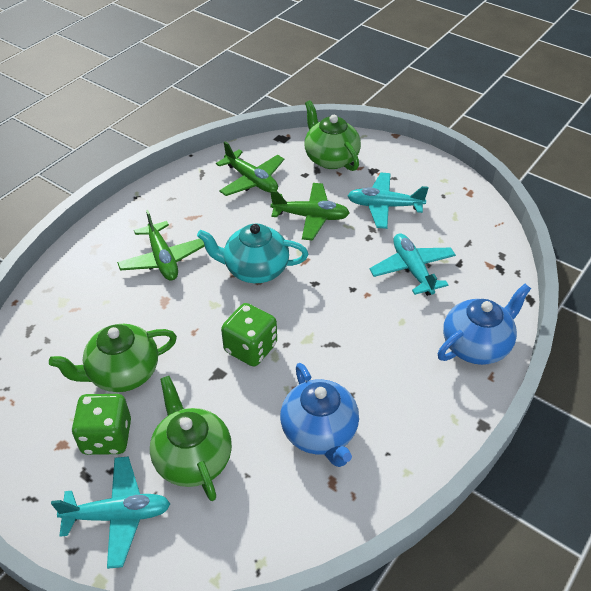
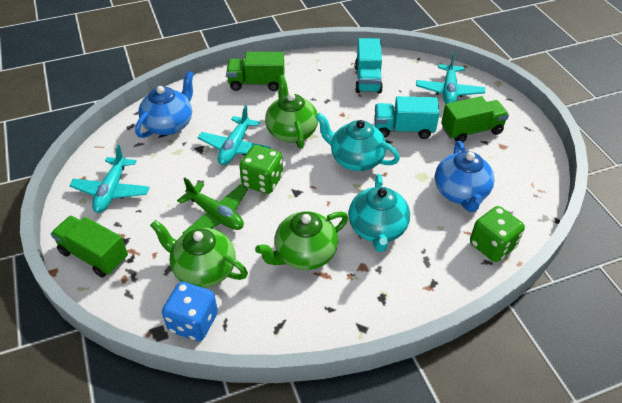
blue dice: none = 0 -> [162,282,218,341] = 1
green plane: [117,210,205,281] [216,141,284,196] [270,183,350,240] = 3 -> [177,177,248,234] = 1
green truck: none = 0 -> [51,216,128,277] [226,52,285,91] [441,96,509,143] = 3
turquoise teapot: [197,224,308,283] = 1 -> [316,113,400,171] [349,174,410,252] = 2
turquoise truck: none = 0 -> [355,38,383,93] [375,96,440,139] = 2

